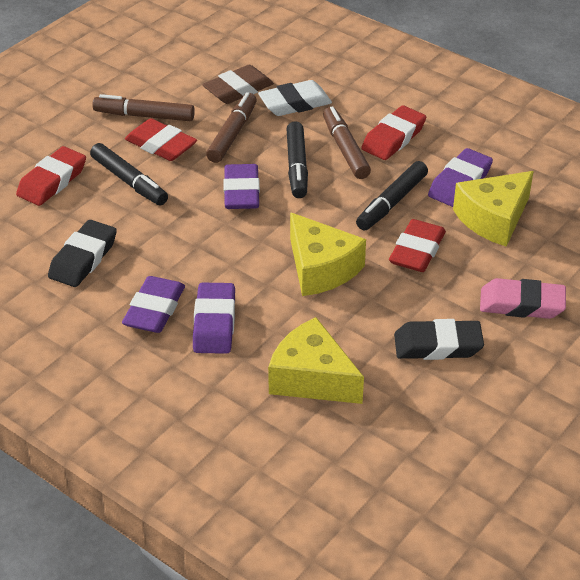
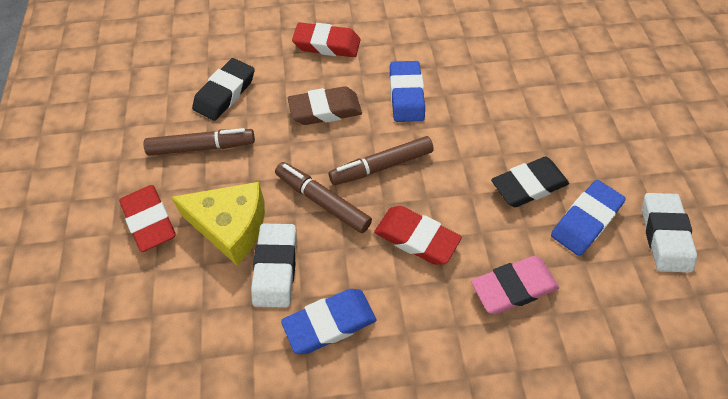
black marker: [90,143,168,205] [287,121,308,198] [356,161,428,231] = 3 -> none = 0
blue eraser: none = 0 -> [281,289,376,354] [390,61,425,122] [551,180,626,256] = 3
purple eraser: [122,276,185,333] [193,283,235,354] [224,164,260,209] [428,148,493,207] = 4 -> none = 0
red eraser: [16,146,86,206] [125,118,197,161] [361,105,426,160] [389,219,446,272] = 4 -> [119,185,176,252] [292,22,360,57] [374,206,462,265] = 3
white eraser: [258,80,332,116] = 1 -> [251,223,297,307] [642,193,697,273] = 2
yellow cheese: [268,317,364,404] [290,212,366,296] [453,171,534,247] = 3 -> [171,182,265,266] = 1

